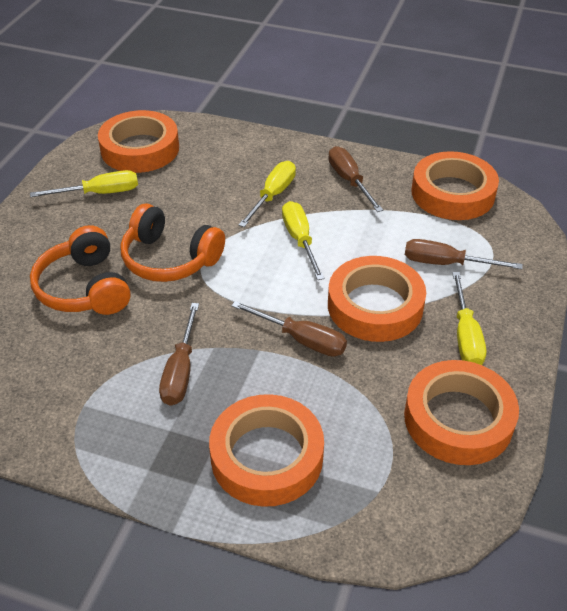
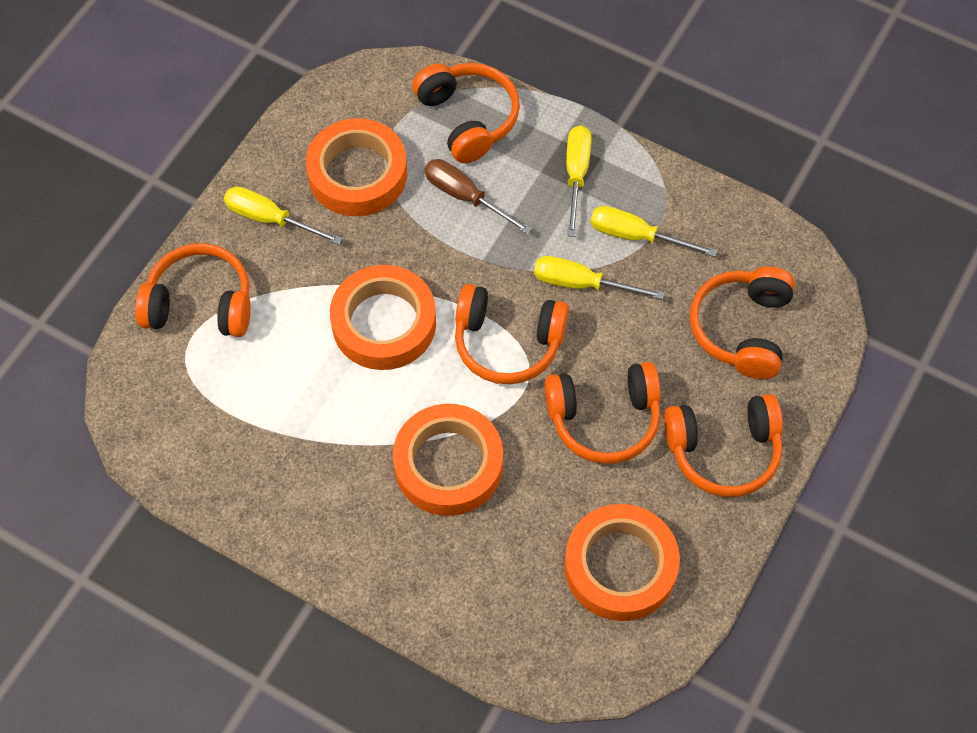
brown screwdriver: [159,303,199,406] [231,301,347,357] [328,146,383,212] [405,239,523,269] = 4 -> [425,159,532,235] = 1
orange headphones: [30,225,131,315] [121,204,225,282] = 2 -> [135,243,251,337] [412,63,520,163] [455,284,569,384] [544,362,661,464] [664,394,783,497] [690,267,795,379] = 6
orange tape: [98,110,179,173] [209,394,324,507] [328,256,426,342] [404,360,519,465] [411,151,499,220] = 5 -> [306,118,407,216] [330,265,436,370] [393,404,503,516] [564,504,680,621] = 4

